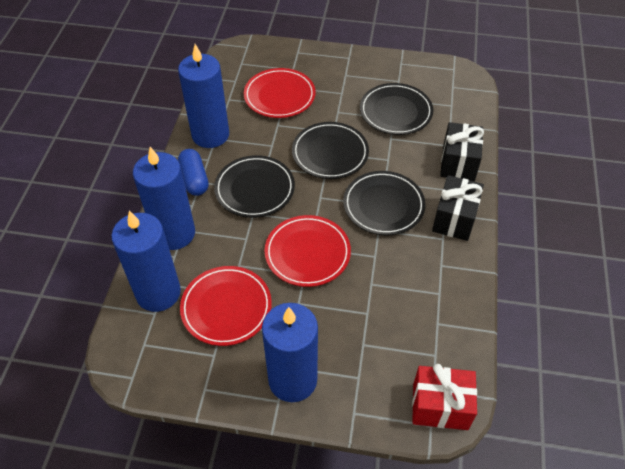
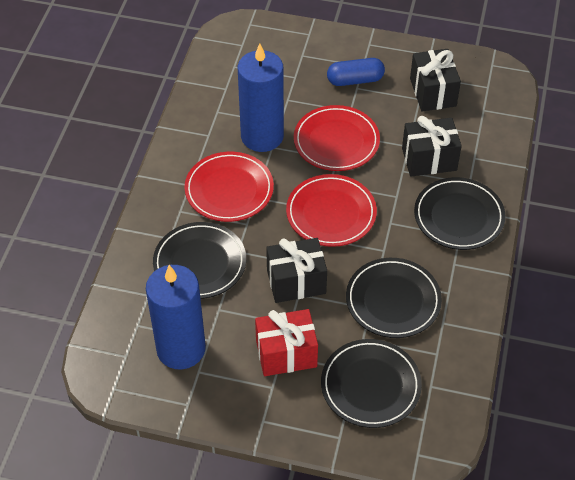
black gift: [432,175,484,241] [440,122,484,181] = 2 -> [266,238,327,303] [402,116,462,177] [410,49,461,111] = 3
blue candle: [111,211,181,312] [133,147,195,250] [178,44,229,148] [262,303,318,402] = 4 -> [146,265,206,369] [238,44,284,152] = 2

